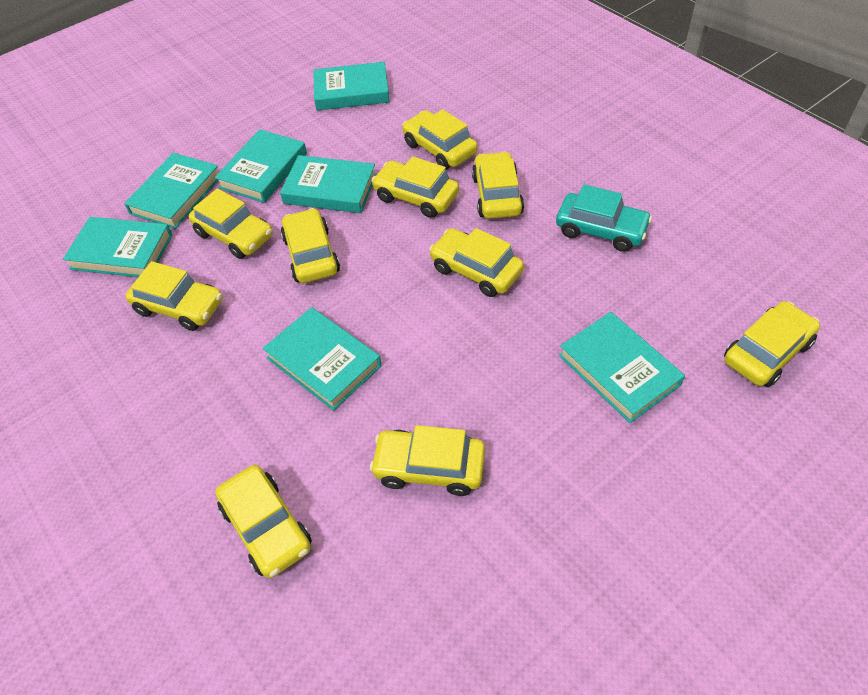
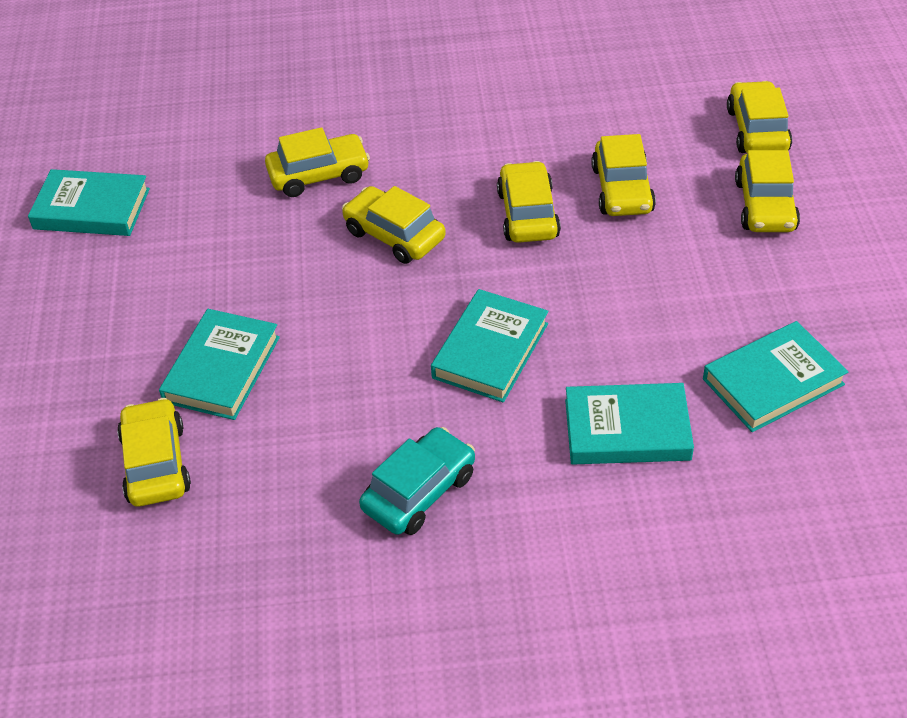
turquoise book: [63,217,173,277] [124,153,218,229] [215,129,307,203] [263,307,382,411] [280,155,377,213] [313,62,390,111] [559,312,685,423] = 7 -> [28,169,150,236] [159,309,280,420] [431,289,548,403] [565,383,694,464] [703,321,848,432] = 5
yellow car: [125,261,223,331] [189,189,273,259] [215,465,312,578] [281,208,340,283] [370,425,485,496] [371,156,459,218] [402,109,478,170] [429,228,524,297] [472,151,524,219] [724,301,820,387] = 10 -> [117,398,191,507] [265,127,370,197] [342,186,446,264] [497,161,561,243] [591,134,656,216] [727,81,792,153] [735,150,800,232] = 7

